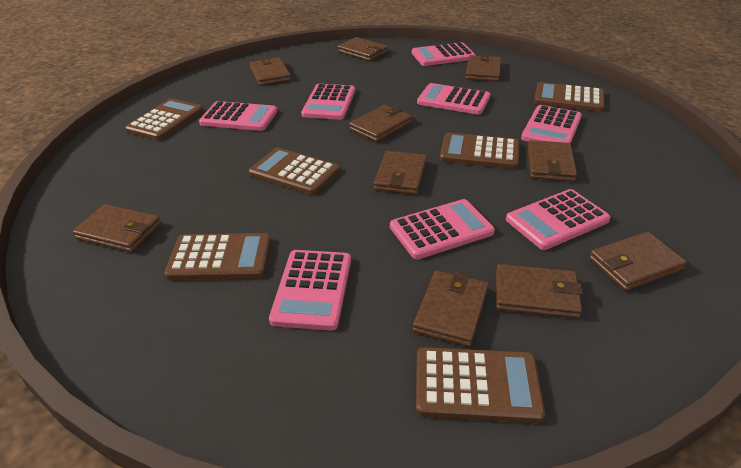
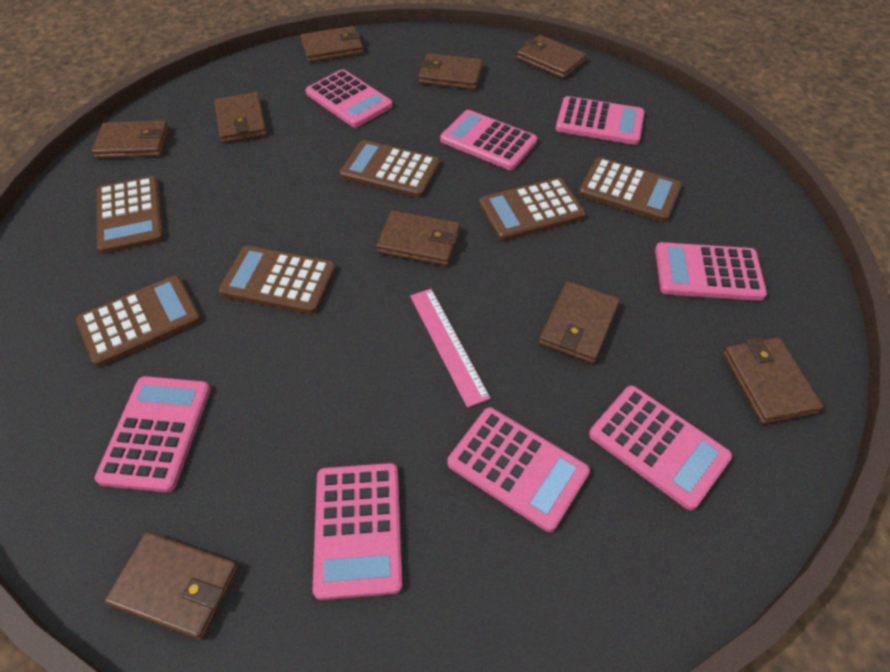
brown wallet: [73,204,161,253] [250,57,291,86] [338,37,388,61] [349,105,412,142] [374,151,427,195] [413,270,489,347] [466,54,501,82] [496,264,583,318] [528,140,577,182] [589,232,687,291] = 10 -> [92,120,169,159] [105,532,238,640] [214,92,267,143] [300,26,363,63] [376,211,460,266] [418,53,483,90] [517,35,586,79] [539,281,620,364] [723,337,823,424] = 9
pink ruler: none = 0 -> [410,289,491,408] = 1

